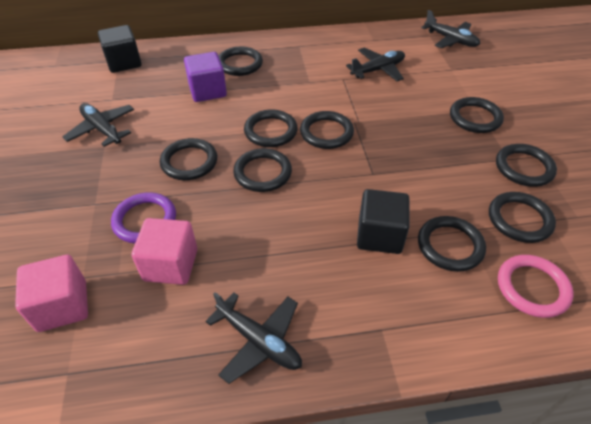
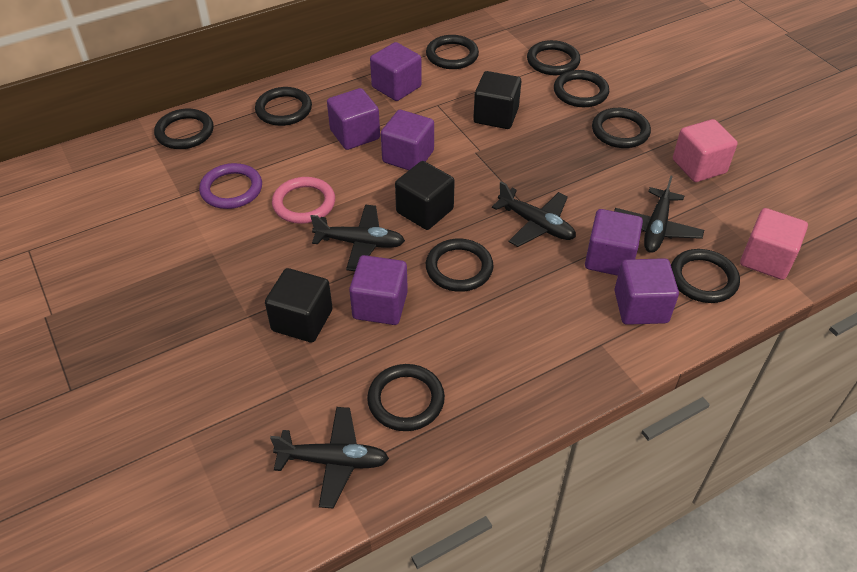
black cube: [98,25,142,73] [357,189,409,254] = 2 -> [265,268,333,342] [395,161,455,230] [473,71,521,129] = 3
purple cube: [184,52,227,102] = 1 -> [327,88,380,150] [349,255,408,325] [370,42,422,101] [381,110,434,170] [585,209,643,276] [614,258,679,325] = 6

